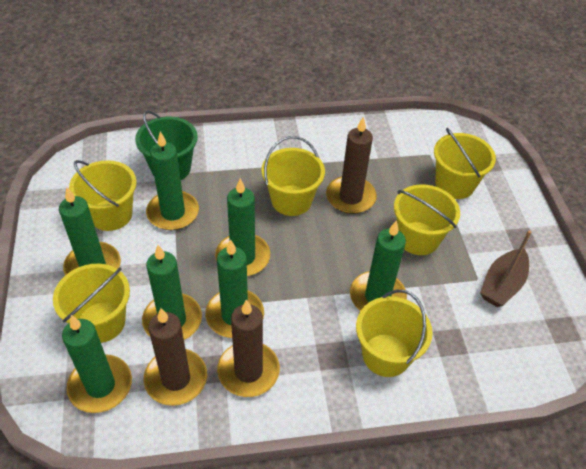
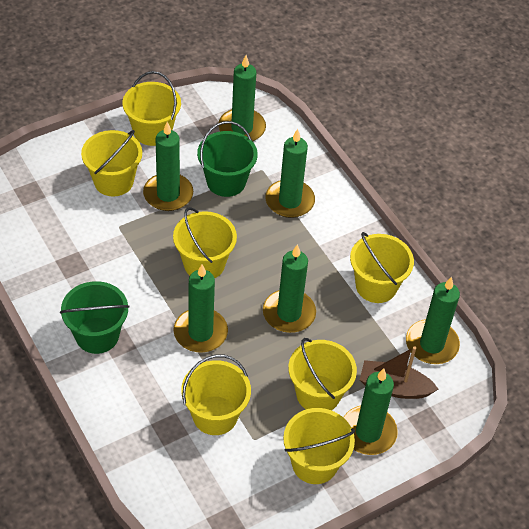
brown candle: [144,308,207,406] [217,300,280,397] [326,117,377,214] = 3 -> none = 0
green bucket: [135,110,198,180] = 1 -> [60,281,130,354] [197,121,258,197] = 2
yellow bucket: [53,264,130,343] [69,160,136,231] [261,136,325,216] [356,290,432,377] [394,184,460,255] [434,128,496,199] = 6 -> [81,130,142,196] [123,71,181,146] [173,207,237,278] [181,355,251,435] [283,408,355,484] [288,338,357,410] [350,232,414,303] = 7

